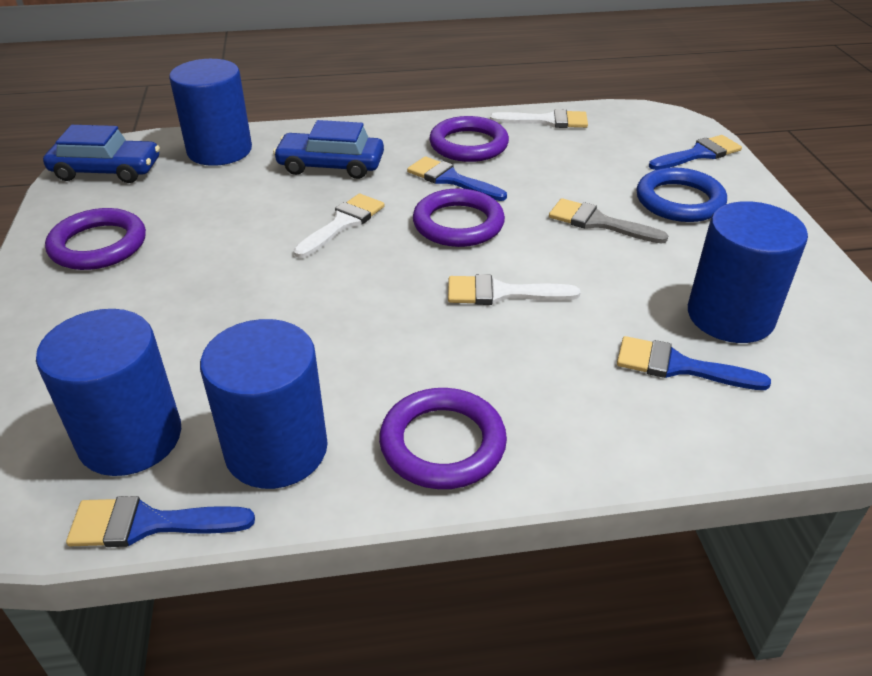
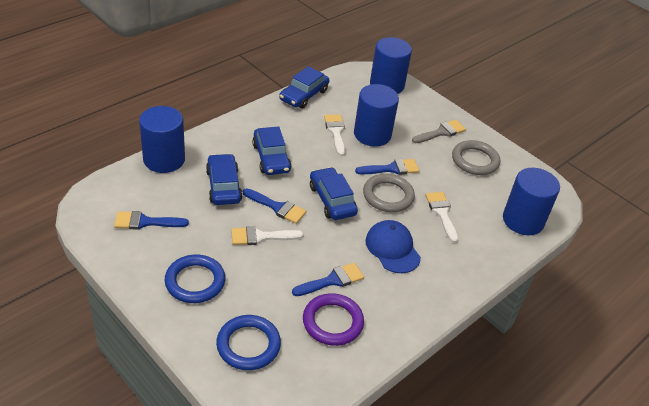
blue cap: none = 0 -> [366,220,421,273] = 1
blue car: [43,125,160,183] [273,120,384,179] = 2 -> [206,154,243,205] [252,126,292,175] [279,66,329,109] [310,167,358,220] = 4
blue ring: [636,167,727,222] = 1 -> [165,254,225,303] [216,315,281,370] = 2
grey ring: none = 0 -> [363,174,415,212] [452,140,500,175] = 2
purple ring: [45,208,146,270] [379,388,507,489] [413,188,505,247] [429,116,509,162] = 4 -> [303,293,364,346] = 1

